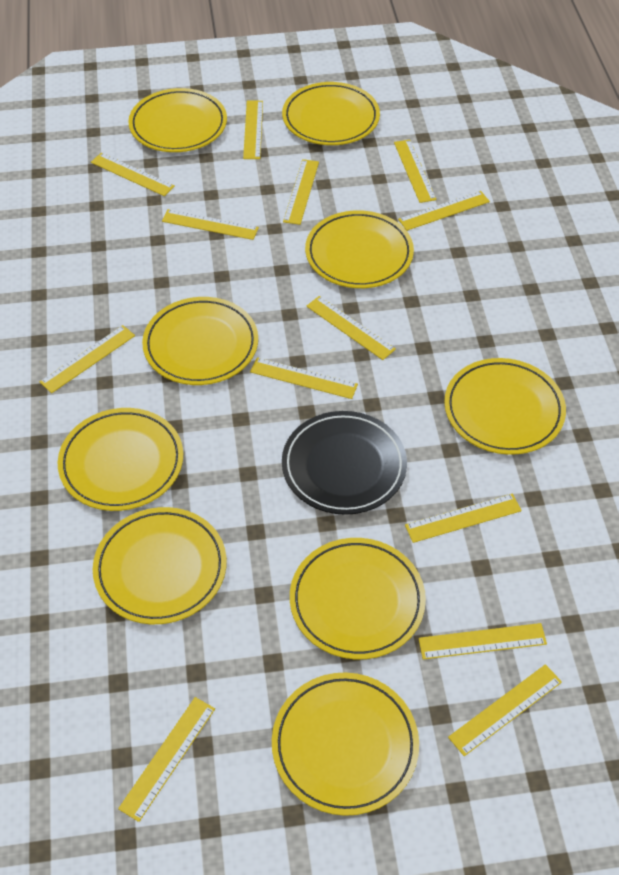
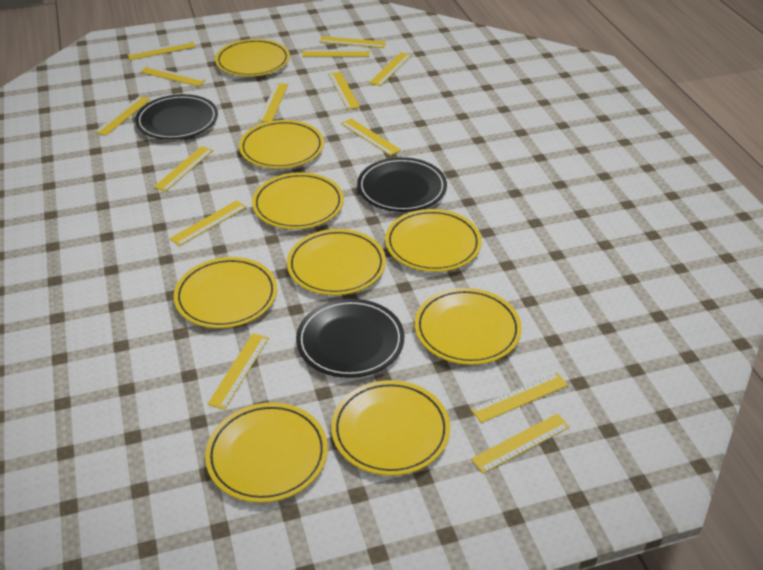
black plate: [282,411,407,515] = 1 -> [135,94,218,140] [296,299,404,378] [357,157,447,212] = 3
yellow ruler: [40,325,135,393] [91,153,175,196] [118,697,215,822] [162,209,259,240] [243,101,263,159] [250,357,358,399] [283,159,319,225] [306,296,396,360] [394,140,436,203] [398,191,490,231] [405,494,522,543] [418,623,547,660] [448,664,562,756] = 13 -> [95,96,151,136] [127,41,196,60] [140,66,206,86] [154,146,213,192] [170,200,247,246] [208,333,269,410] [258,83,288,122] [302,50,369,57] [320,36,386,48] [328,72,360,110] [341,118,401,156] [369,52,412,86] [471,373,568,423] [471,414,570,473] = 14

